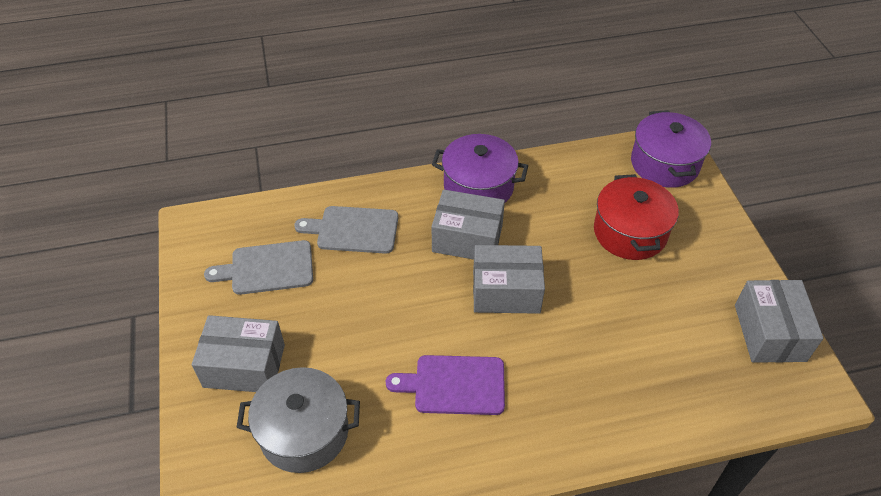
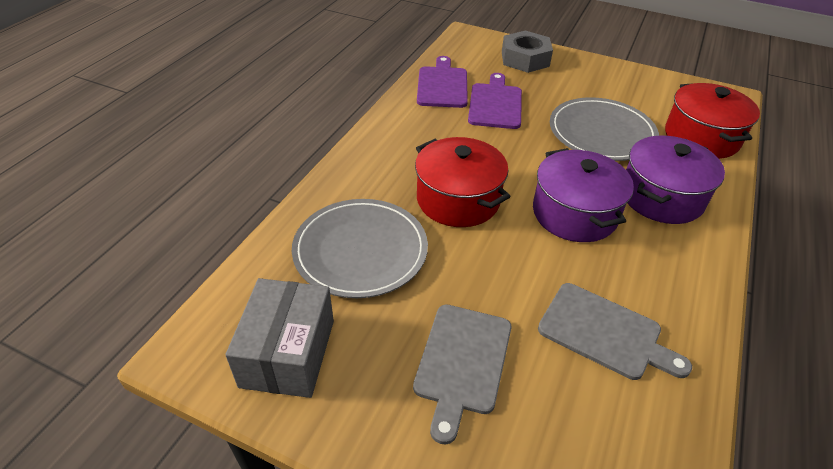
grey box: [192,315,285,392] [432,189,505,260] [473,245,545,314] [735,280,824,363] = 4 -> [226,278,334,398] = 1
grey nut: none = 0 -> [502,30,553,73] = 1
grey plate: none = 0 -> [292,199,428,298] [550,97,659,161] = 2
grey pot: [236,367,360,473] = 1 -> none = 0
purple cutting board: [386,355,505,415] = 1 -> [417,56,468,108] [468,73,522,129] = 2
red pot: [594,174,679,260] = 1 -> [415,137,511,227] [665,83,760,159] = 2

